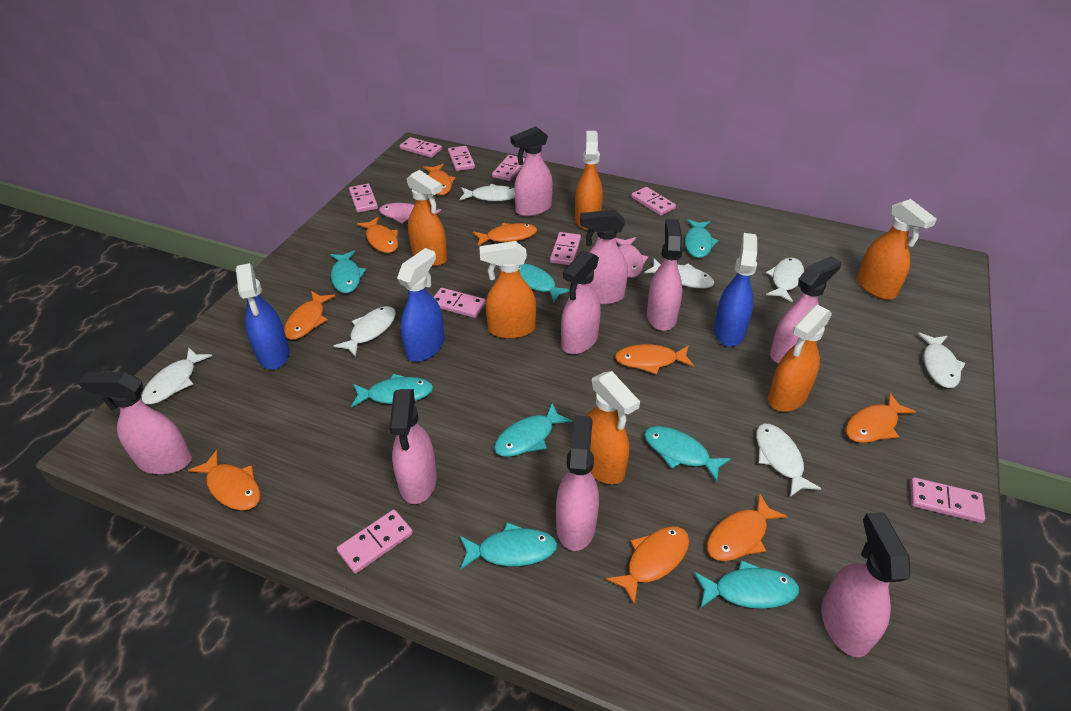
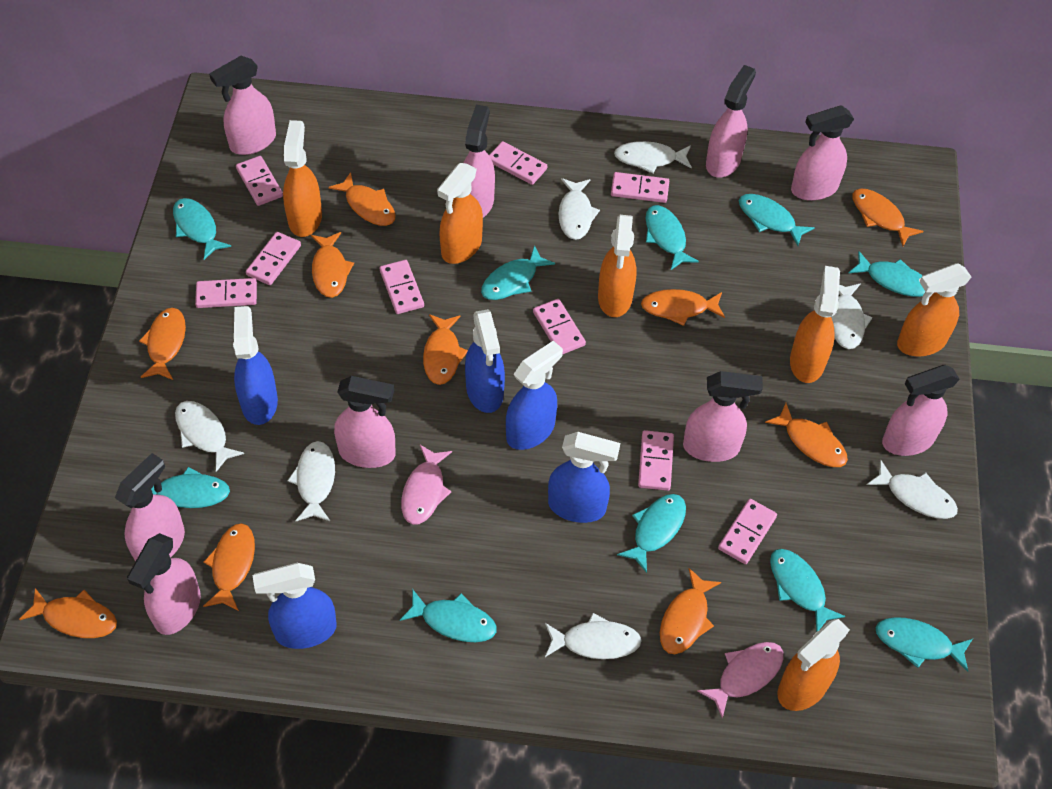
blue spray bottle: [236,263,290,369] [397,248,444,362] [714,233,757,347] = 3 -> [233,306,278,425] [252,563,336,649] [465,309,505,413] [506,341,563,450] [548,432,620,523] = 5
orange fish: [188,450,261,510] [284,291,335,340] [357,217,398,253] [423,164,456,195] [473,223,537,246] [606,526,689,605] [615,344,694,375] [707,493,788,561] [846,393,916,443] = 9 -> [19,588,117,638] [139,308,186,380] [203,523,255,611] [311,232,354,298] [328,172,396,226] [423,314,468,385] [641,289,725,326] [660,568,721,654] [765,403,848,467] [852,189,923,246] = 10
turquoise fish: [330,250,366,293] [351,374,433,407] [460,522,557,570] [494,403,572,457] [519,263,570,303] [644,426,731,482] [685,219,719,258] [694,560,799,609] = 8 -> [151,467,230,508] [173,198,231,260] [400,589,497,642] [481,245,555,300] [617,494,686,573] [646,205,699,270] [739,194,814,246] [770,549,846,632] [848,251,925,297] [875,617,973,672] = 10

